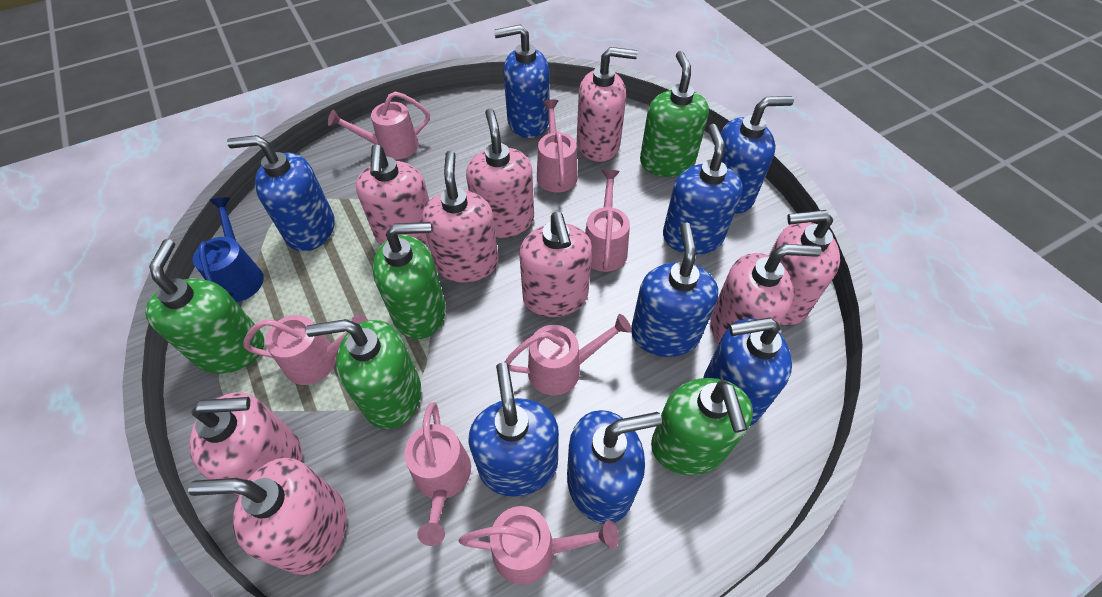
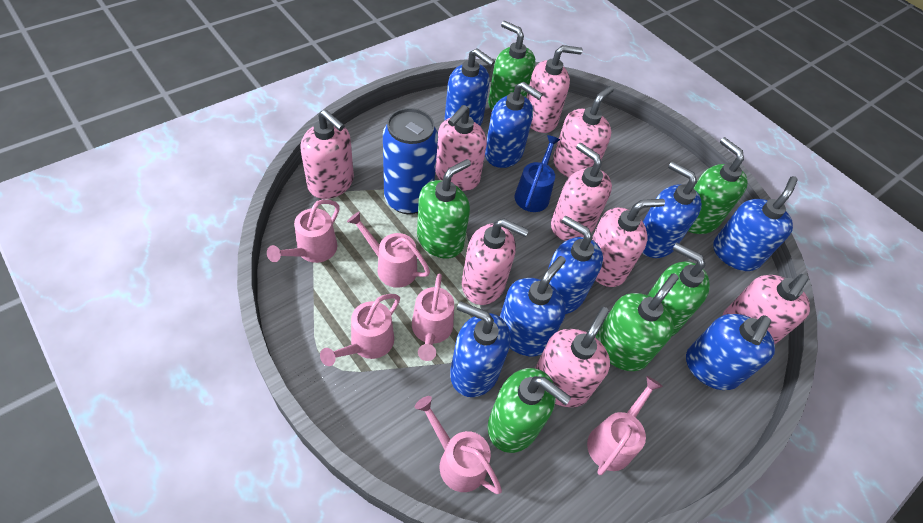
blue can: none = 0 -> [383,108,438,214] = 1
green soap dispenser: [145,239,264,373] [306,319,421,429] [372,222,446,339] [640,51,709,177] [651,378,753,476] = 5 -> [417,159,471,259] [488,21,535,110] [488,368,571,453] [596,273,679,371] [648,243,710,336] [688,137,748,234] = 6
pink watering can: [243,314,368,385] [328,91,430,160] [404,402,471,546] [459,506,619,585] [505,314,632,395] [537,100,578,192] [585,170,630,272] = 7 -> [267,199,340,263] [320,294,400,366] [347,212,430,288] [412,274,454,361] [415,396,502,494] [587,376,663,475] = 6

